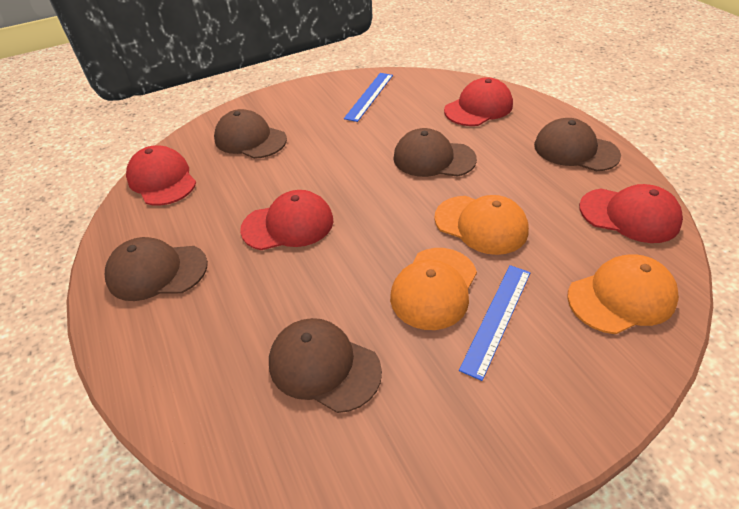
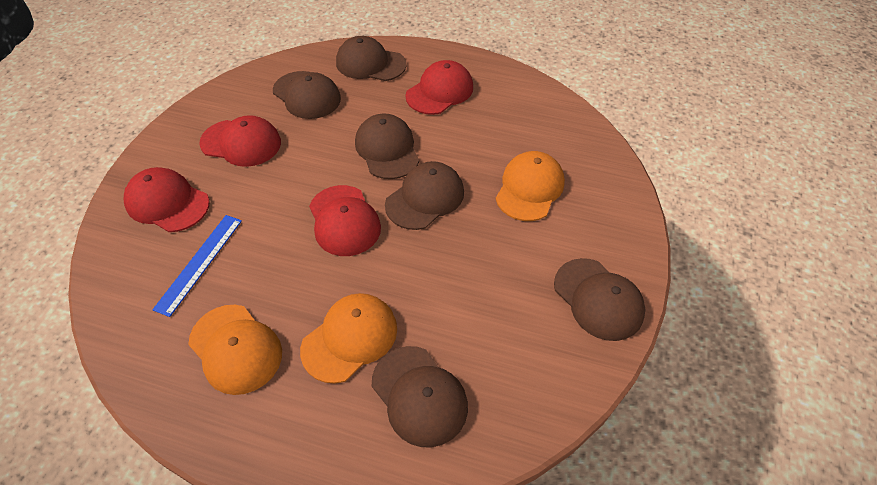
blue ruler: [344,73,393,122] [459,265,531,381] = 2 -> [152,215,242,317] = 1
brown cap: [105,237,208,301] [214,109,287,159] [269,318,382,413] [393,128,477,177] [534,118,621,171] = 5 -> [273,71,341,119] [336,36,407,81] [355,114,419,179] [372,346,468,447] [385,161,464,230] [554,258,645,341] = 6

